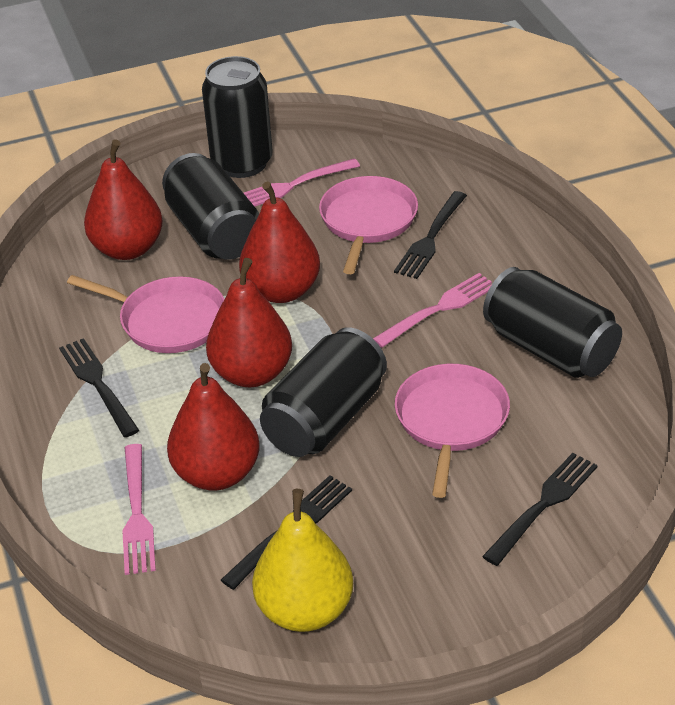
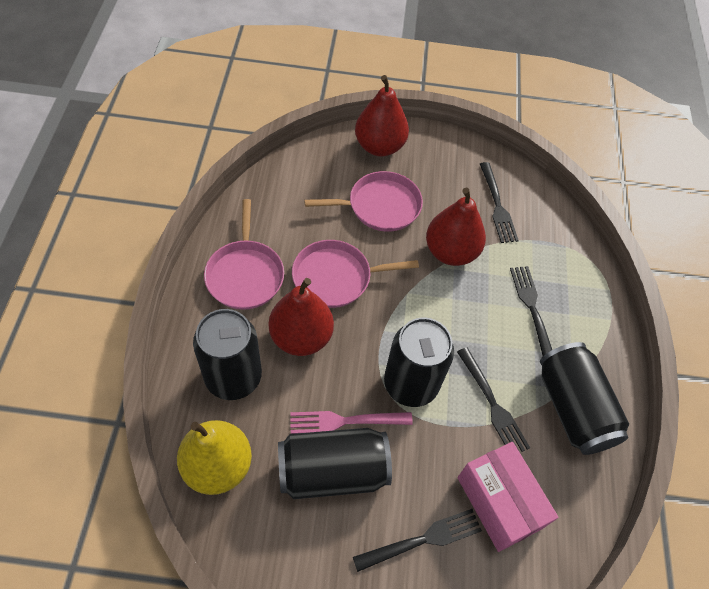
pink box: none = 0 -> [457,442,558,552] = 1
pink fork: [122,444,156,575] [244,158,360,207] [373,273,492,348] = 3 -> [290,411,413,434] = 1
red pear: [84,139,163,260] [167,363,259,491] [206,258,292,387] [239,182,320,303] = 4 -> [269,278,334,356] [355,75,409,157] [426,188,486,266] = 3

